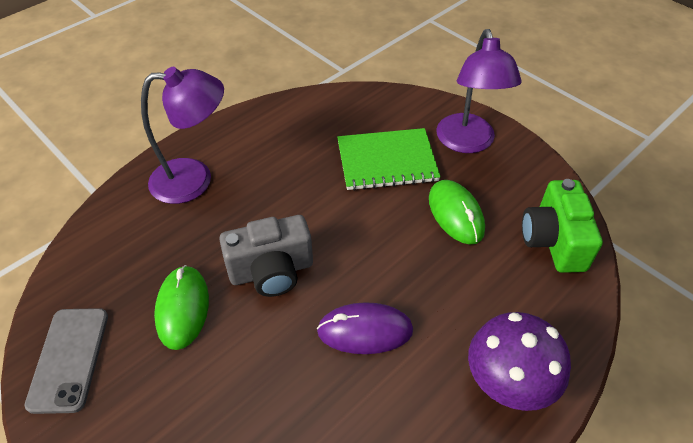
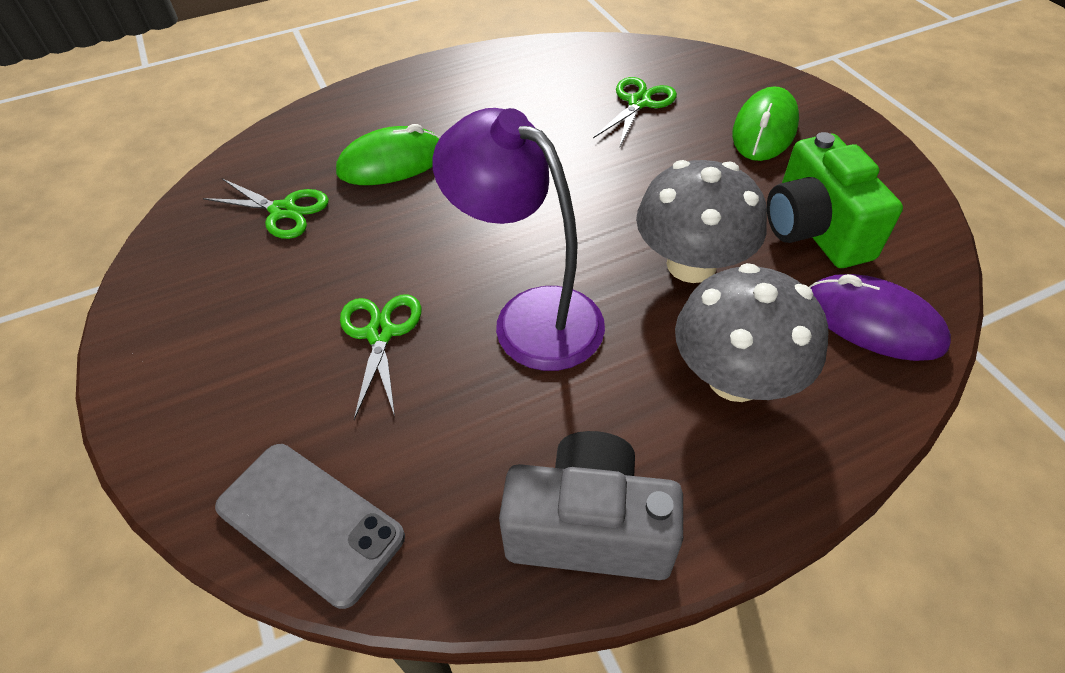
green notebook: [337,128,441,191] = 1 -> none = 0
green scissors: none = 0 -> [203,179,329,239] [340,294,421,420] [593,77,677,146] = 3
grey mushroom: none = 0 -> [636,160,767,283] [675,263,828,402] = 2
purple lamp: [141,67,224,204] [436,29,522,153] = 2 -> [432,108,605,371] = 1
purple mushroom: [468,312,571,411] = 1 -> none = 0

